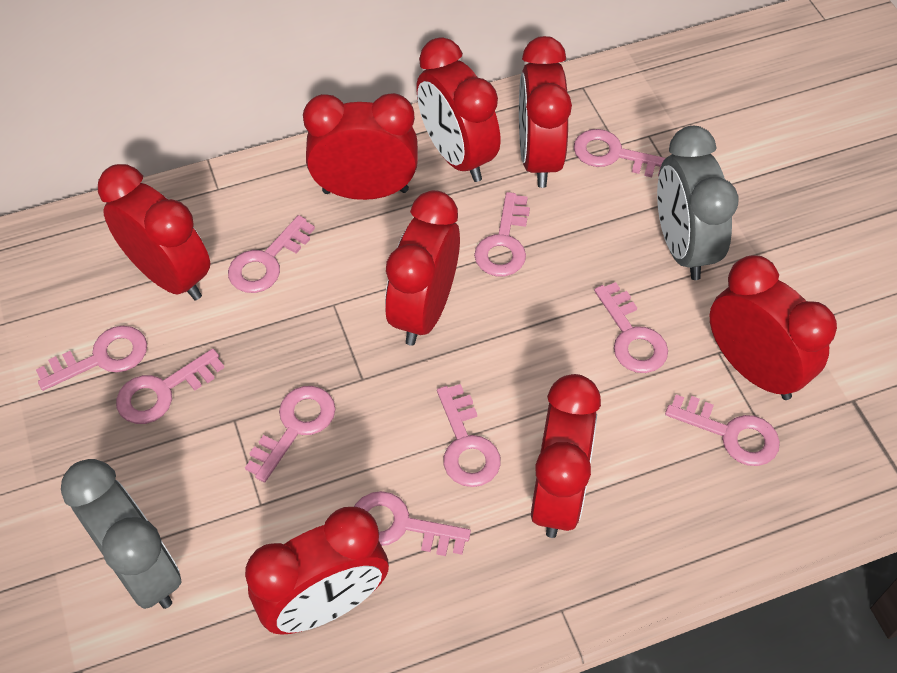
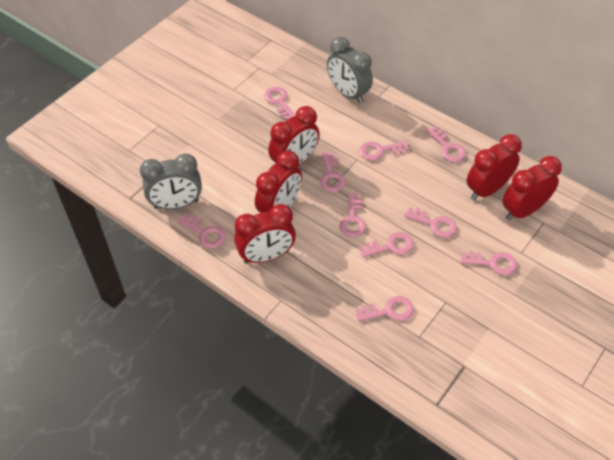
red clock: [98,164,210,300] [245,507,389,635] [303,93,418,200] [385,190,460,346] [416,37,501,182] [519,36,572,188] [531,374,601,538] [710,255,837,400] = 8 -> [234,204,296,264] [255,151,302,213] [268,106,320,165] [467,134,522,200] [503,156,562,221] = 5

